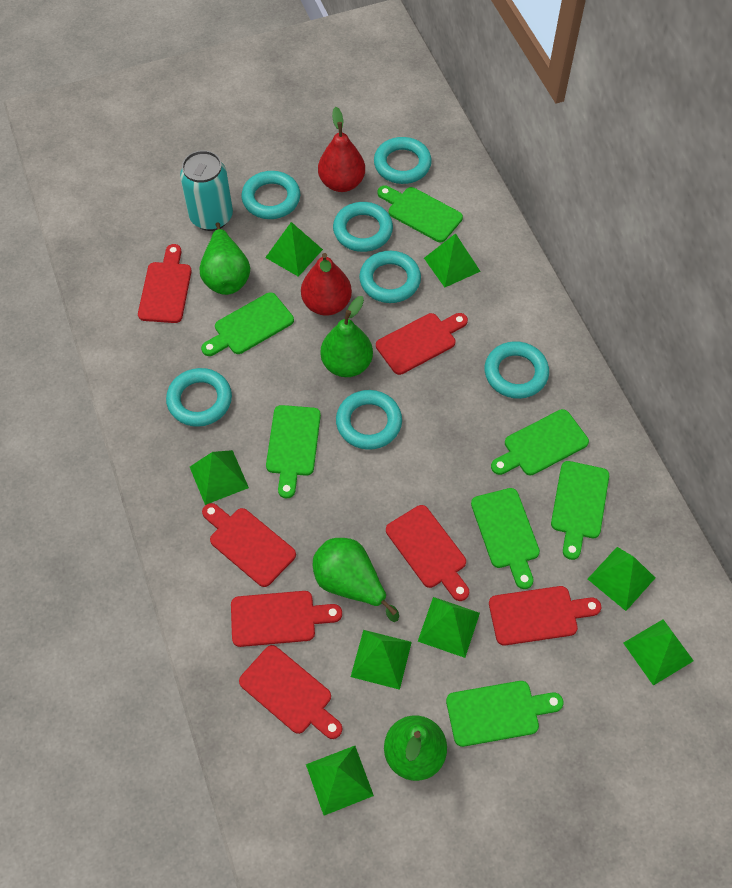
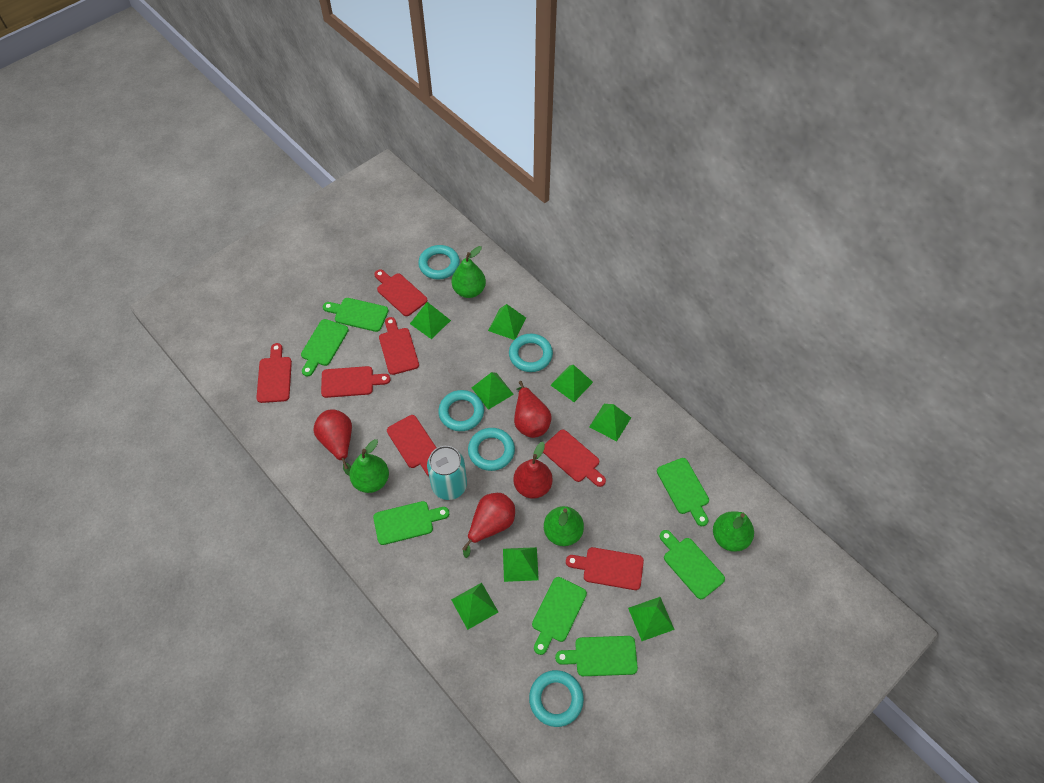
red pear: [301,253,352,316] [318,107,365,192] = 2 -> [313,409,352,476] [462,493,515,558] [513,442,553,499] [514,381,552,438] = 4
turquoise ring: [166,368,232,427] [242,171,300,219] [333,202,393,252] [336,390,402,450] [359,251,421,303] [374,137,432,184] [485,341,549,399] = 7 -> [418,245,460,280] [438,390,484,431] [468,428,515,471] [509,334,553,372] [529,670,584,727] = 5

